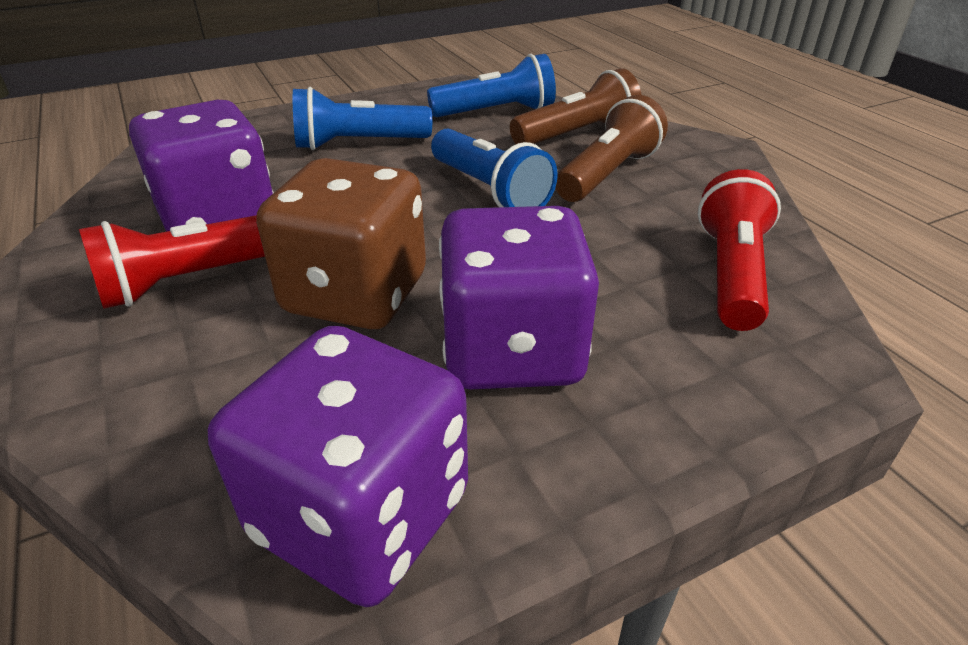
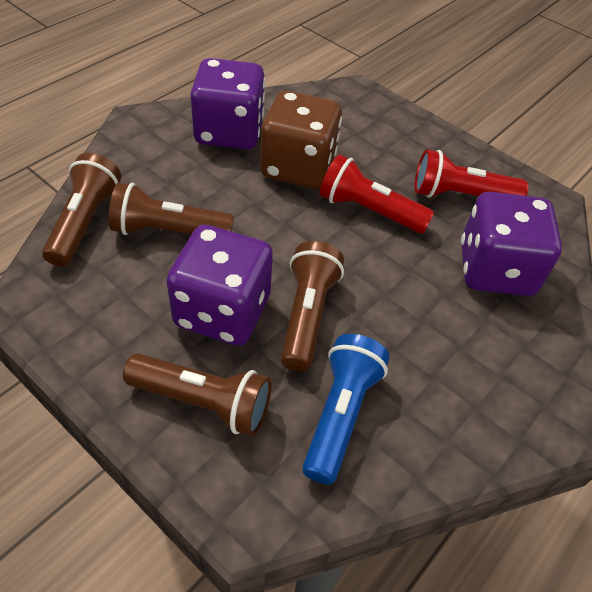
blue flashlight: [293,87,432,150] [427,54,556,117] [431,129,558,207] = 3 -> [302,334,390,485] = 1
brown flashlight: [510,68,642,144] [555,95,668,202] = 2 -> [42,153,121,267] [108,182,234,235] [123,353,272,436] [281,241,344,372] = 4

